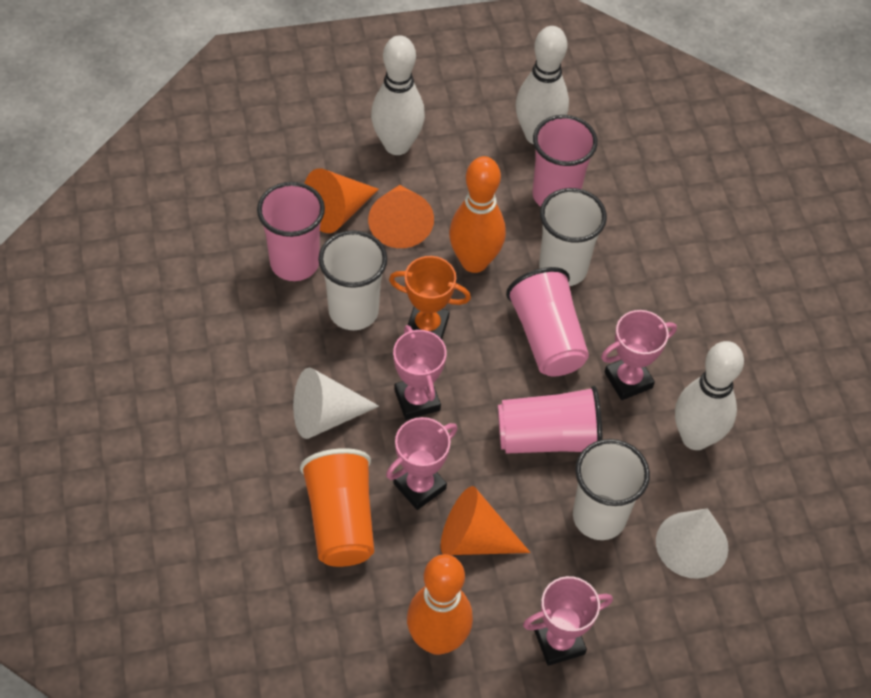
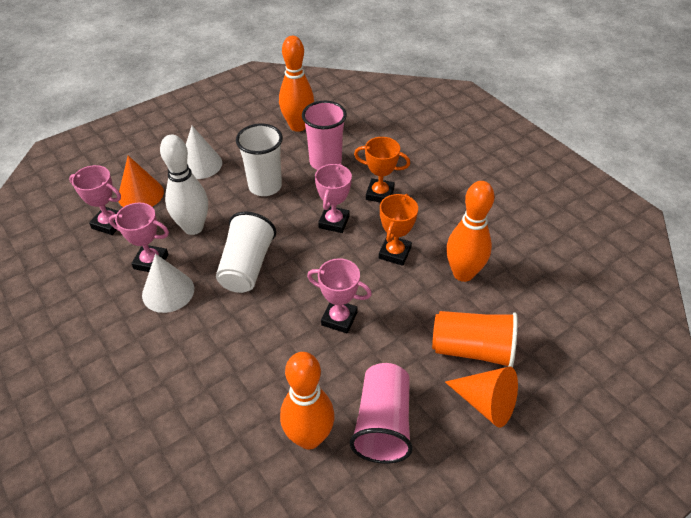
orange bowling pin: [407,554,473,655] [449,156,506,273] = 2 -> [279,36,314,132] [280,352,334,449] [446,181,495,282] = 3
orange cone: [304,168,379,233] [368,185,434,248] [441,486,530,555] = 3 -> [118,156,164,207] [445,367,518,427] = 2
orange trophy: [389,256,471,339] = 1 -> [354,137,410,203] [379,194,418,266] = 2
pink cup: [257,182,325,281] [498,386,603,454] [506,267,589,376] [533,115,598,207] = 4 -> [302,100,347,170] [350,363,413,464] = 2
white bowling pin: [371,35,425,155] [516,26,569,144] [675,341,744,450] = 3 -> [160,135,208,235] = 1
white cup: [318,230,387,330] [539,188,607,286] [573,439,650,540] = 3 -> [216,212,276,293] [236,123,283,196] = 2

